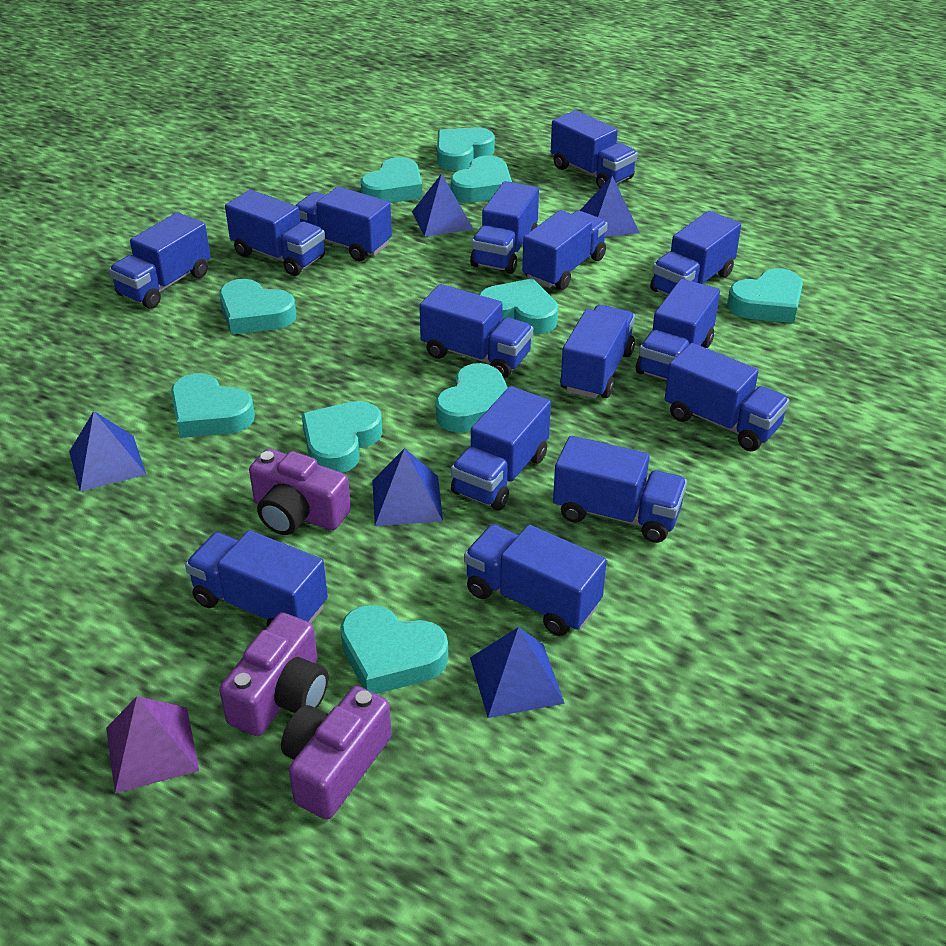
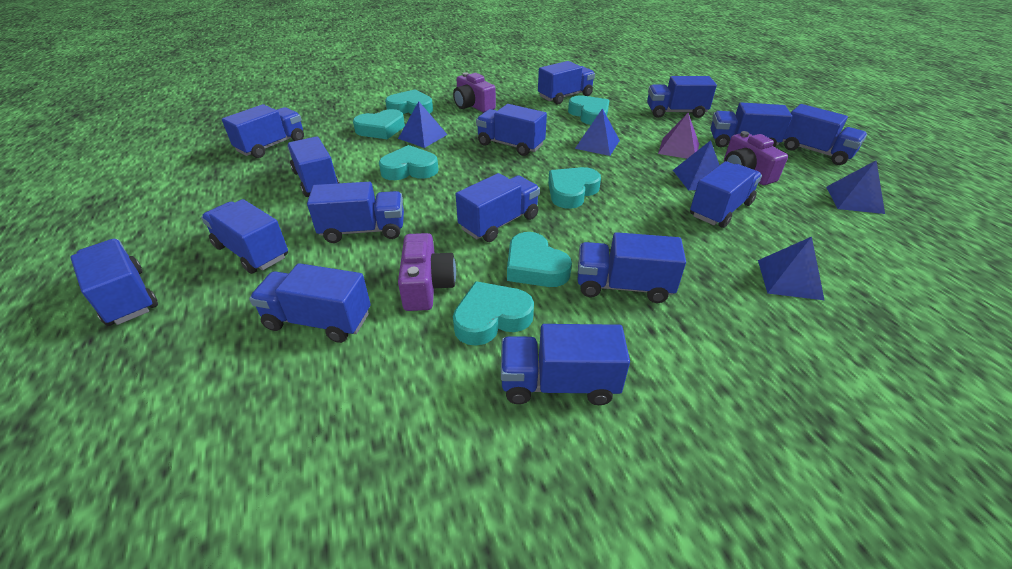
turquoise heart: [171,373,255,438] [219,279,296,335] [302,401,382,473] [340,605,448,694] [361,157,423,203] [435,363,508,433] [437,127,495,171] [451,156,512,202] [479,278,558,334] [727,268,803,323] = 10 -> [353,109,405,139] [379,145,439,180] [385,89,433,114] [453,281,534,346] [507,232,572,287] [548,167,601,209] [568,95,609,125] = 7

